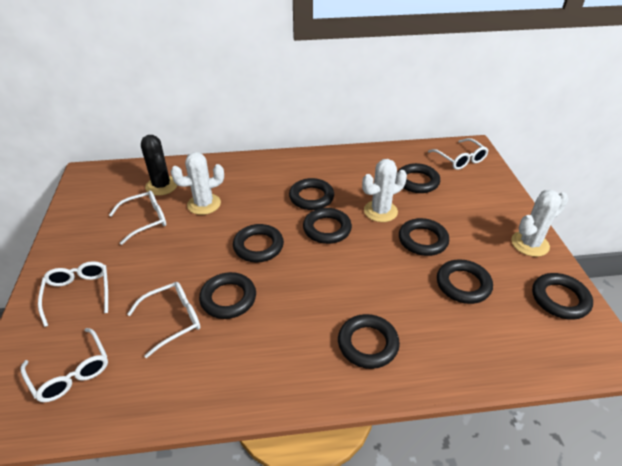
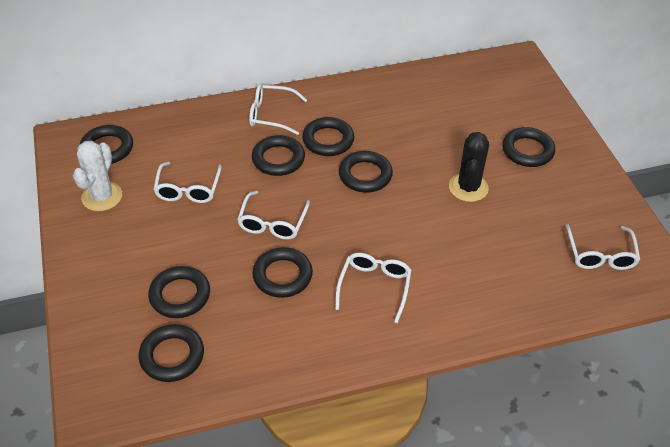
black ring: [199,272,256,319] [233,224,284,263] [289,178,334,210] [303,208,352,244] [338,314,400,369] [397,163,440,193] [399,218,449,256] [437,259,493,304] [532,273,593,320] = 9 -> [80,125,133,164] [139,324,204,382] [148,266,210,318] [252,135,305,176] [252,247,313,298] [302,117,354,156] [339,151,393,193] [502,127,555,167] = 8
white cactus: [171,152,224,215] [362,159,407,222] [511,190,568,257] = 3 -> [73,141,122,211] = 1

